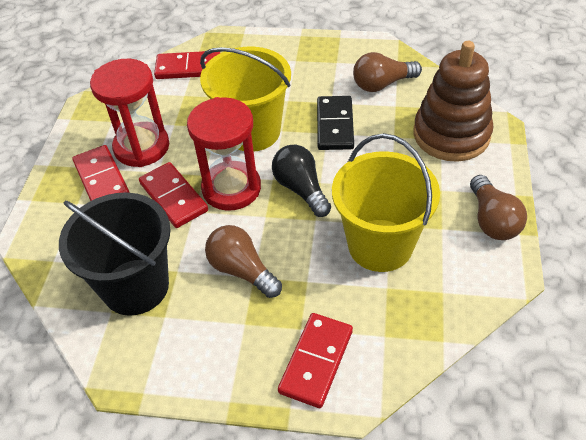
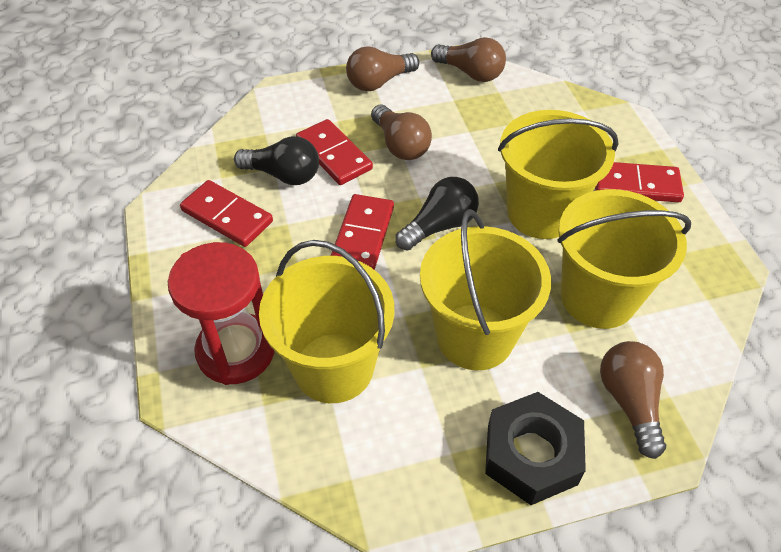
black bucket: [59,192,170,316] = 1 -> none = 0
black domino: [317,96,354,150] = 1 -> none = 0
black light bulb: [272,145,331,217] = 1 -> [234,136,319,185] [395,177,479,251] = 2
black nut: none = 0 -> [485,392,586,505] = 1
brown light bulb: [205,225,282,298] [353,52,422,92] [470,175,527,240] = 3 -> [346,46,419,91] [371,105,432,160] [431,37,506,82] [600,341,666,459] = 4
brown stacking toy: [414,41,493,162] = 1 -> none = 0
red hourglass: [90,59,169,167] [187,97,261,211] = 2 -> [168,242,274,385] = 1
yellow bucket: [200,47,291,152] [332,133,440,272] = 2 -> [259,240,394,403] [420,209,551,370] [498,110,618,239] [557,189,691,329] = 4

